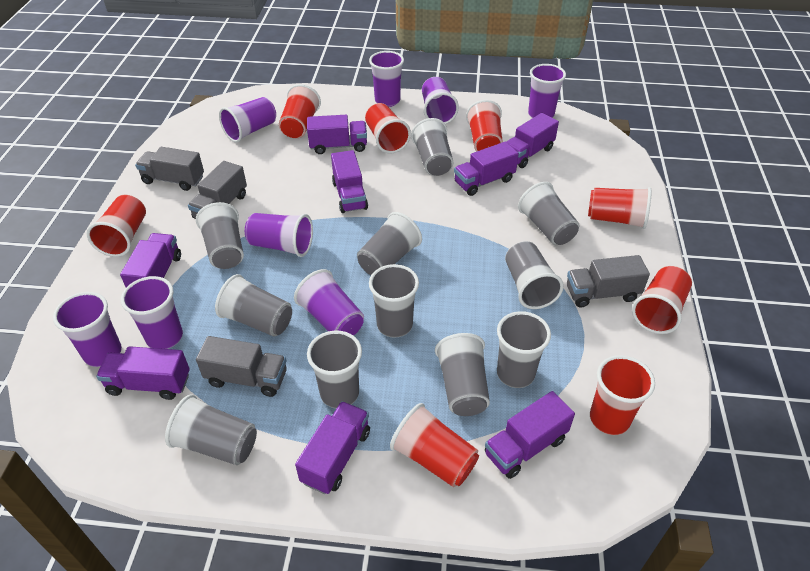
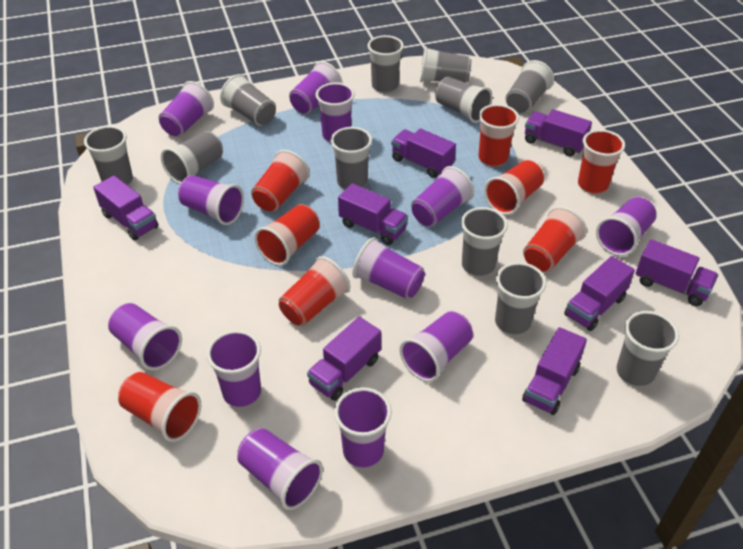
grey truck: [135,147,204,191] [188,161,247,219] [196,336,287,397] [567,255,650,308] = 4 -> none = 0
purple cup: [53,292,122,367] [121,276,183,349] [219,97,276,142] [245,213,313,257] [294,269,364,336] [369,51,404,107] [422,77,459,124] [528,64,566,118] = 8 -> [108,303,182,370] [159,81,214,137] [178,175,244,225] [207,330,261,407] [237,428,323,510] [289,61,343,114] [315,82,355,143] [334,387,392,468] [352,237,425,299] [399,311,473,382] [411,166,474,227] [596,197,657,256] = 12

